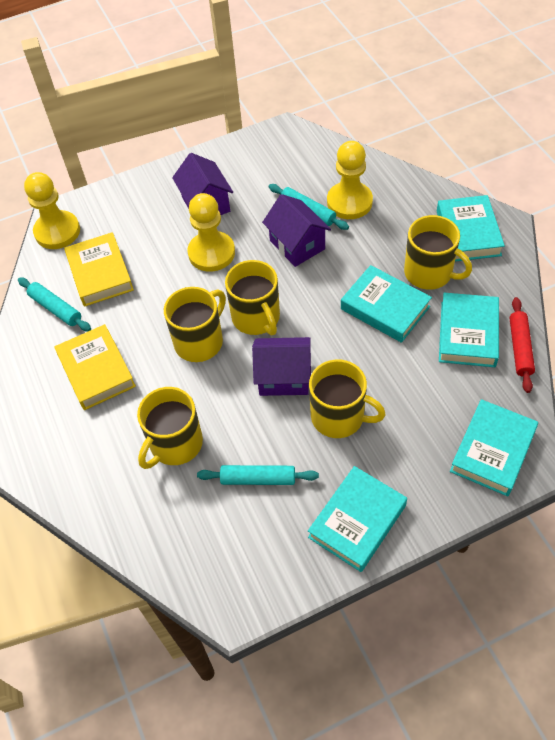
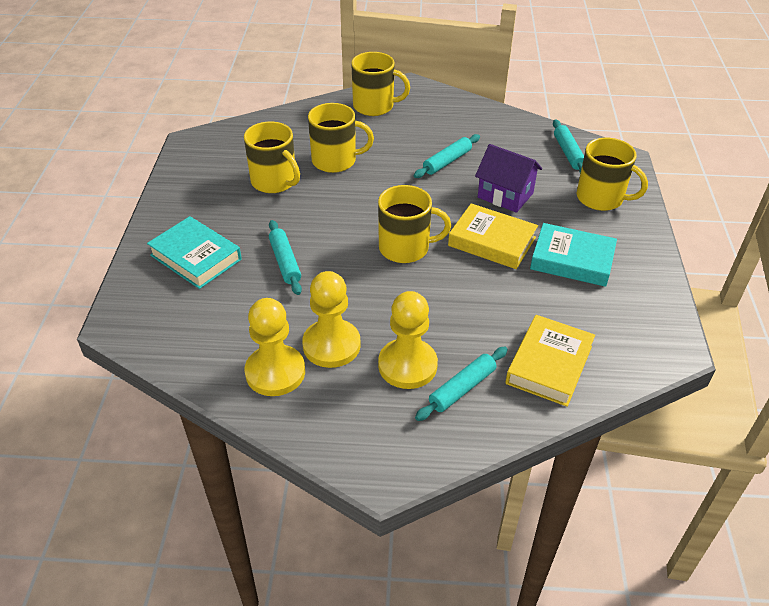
purple house: [172,153,233,215] [252,337,311,396] [262,194,331,267] = 3 -> [475,144,542,213] = 1
red rolling pin: [509,297,535,393] = 1 -> none = 0
turquoise book: [308,466,407,572] [341,265,432,343] [437,195,505,261] [439,293,499,367] [450,399,538,496] = 5 -> [147,216,242,289] [530,223,617,287] = 2
turquoise rolling pin: [18,277,91,331] [197,465,319,485] [269,184,349,230] = 3 -> [269,220,302,295] [414,134,480,178] [415,347,508,421] [553,119,584,173] = 4

